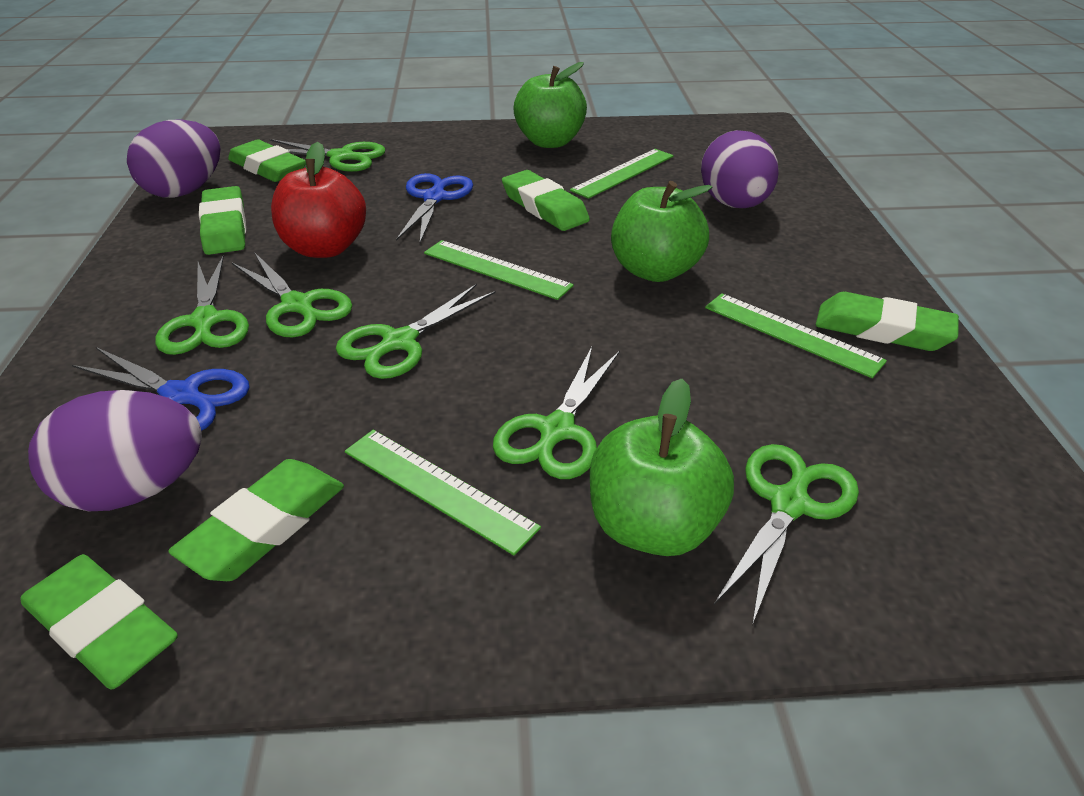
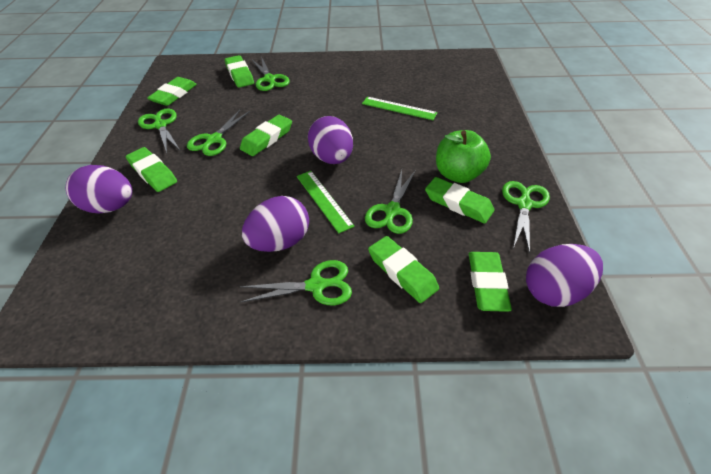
blue scissors: [72,347,249,431] [396,173,473,243] = 2 -> none = 0
green apple: [513,62,587,148] [590,379,734,556] [611,181,713,282] = 3 -> [436,130,491,183] = 1
green eraser: [21,554,178,689] [168,459,344,581] [199,186,246,255] [228,139,306,182] [502,170,590,231] [816,292,959,351] = 6 -> [126,147,177,192] [147,77,197,106] [225,55,254,88] [240,115,292,156] [368,236,439,303] [425,177,495,223] [469,252,512,312] = 7
green ruler: [345,430,541,555] [424,240,574,300] [570,149,674,199] [705,293,887,378] = 4 -> [297,171,355,233] [362,97,438,120] = 2
purple egg: [28,390,202,511] [127,119,221,198] [701,130,779,208] = 3 -> [66,165,132,213] [242,196,309,252] [308,116,353,164] [526,244,603,307] = 4
red apple: [271,142,366,258] = 1 -> none = 0

